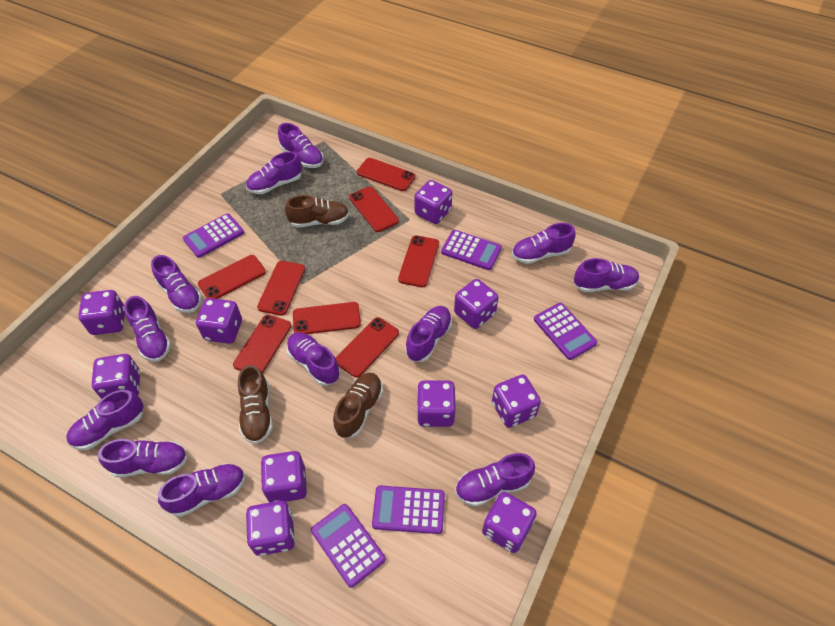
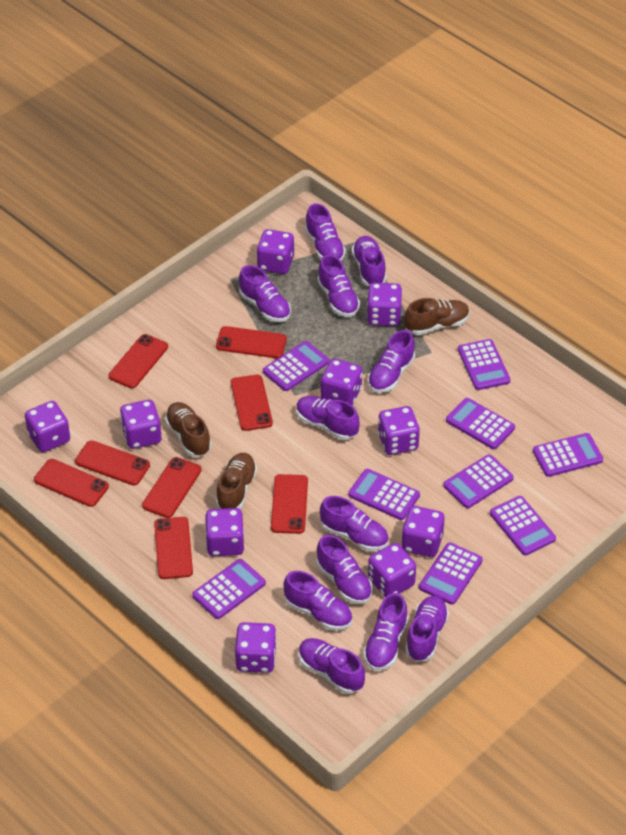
purple calculator: [183,213,244,258] [311,504,386,588] [372,485,445,534] [441,230,502,270] [534,303,597,360] = 5 -> [192,559,266,619] [263,341,329,391] [348,469,420,520] [419,542,483,605] [443,454,514,508] [446,398,515,449] [458,339,510,390] [490,496,556,556] [533,433,603,477] = 9

